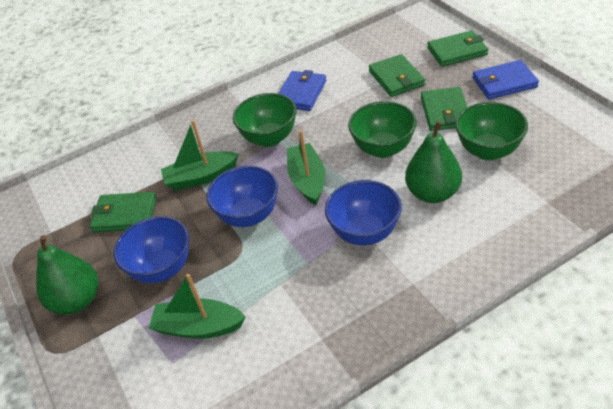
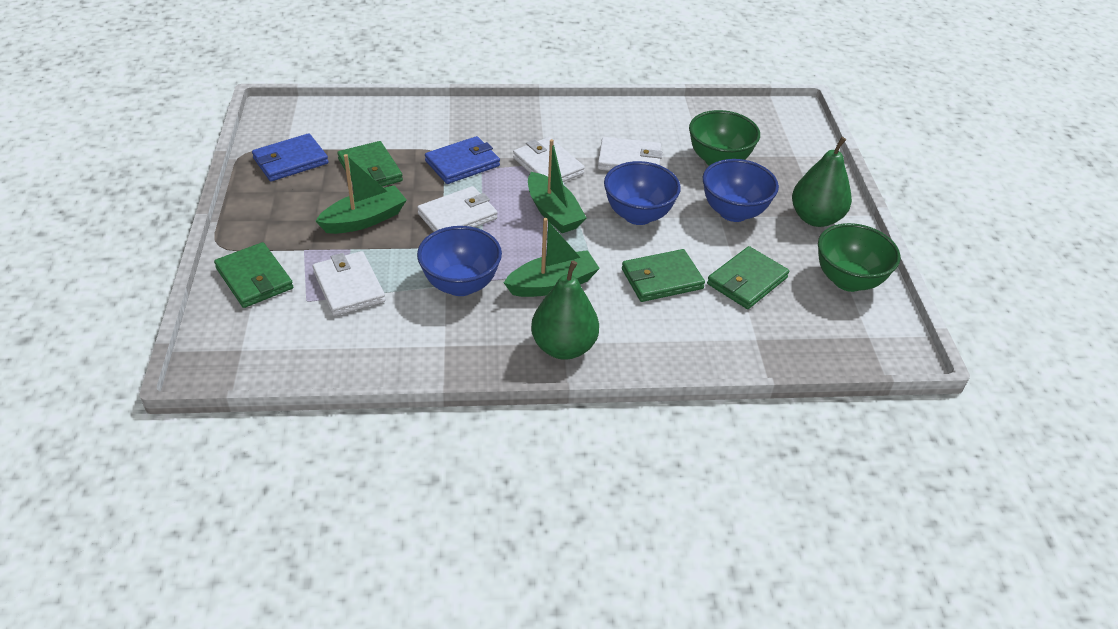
green bowl: [233,93,297,147] [348,101,417,158] [455,102,528,160] = 3 -> [689,110,760,166] [818,223,900,292] = 2
white wallet: none = 0 -> [313,251,385,316] [417,186,498,232] [513,137,585,182] [598,137,662,171] = 4

